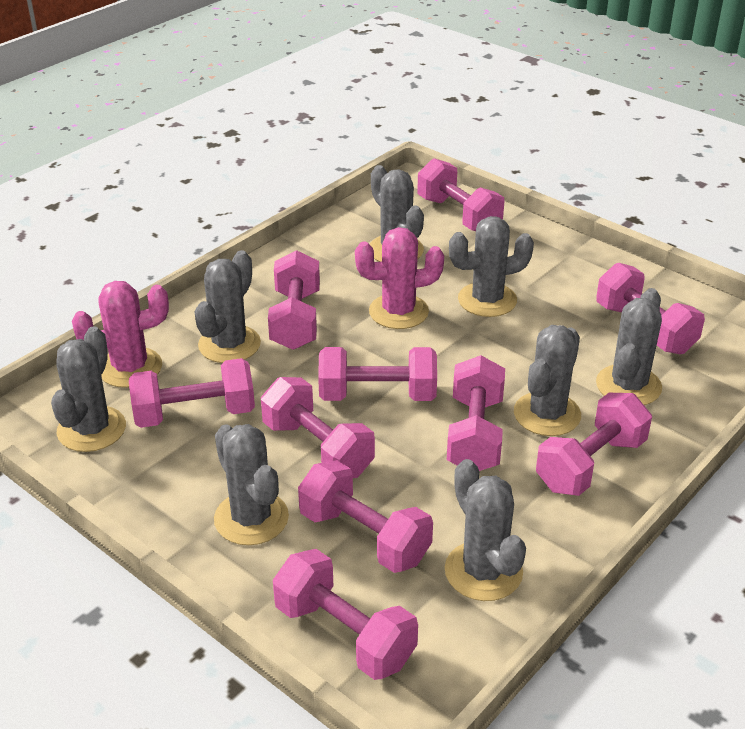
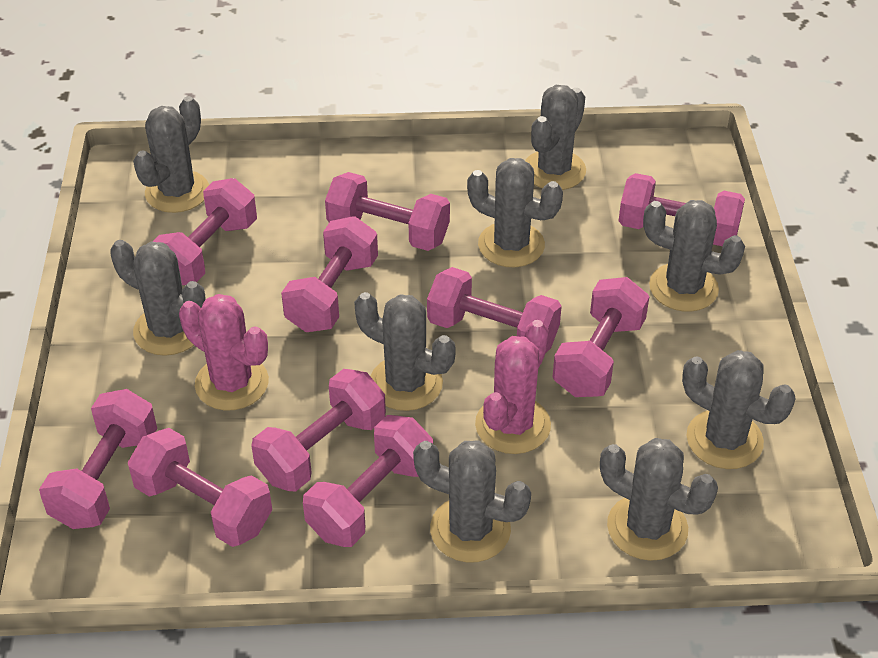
grey cactus: [51,326,126,452] [195,250,261,363] [214,424,289,545] [370,165,424,262] [445,459,526,601] [449,216,534,317] [514,325,581,436] [596,288,662,405] = 8 -> [110,240,206,356] [133,96,209,213] [354,292,456,411] [413,440,531,563] [467,158,563,267] [525,85,586,190] [600,438,718,561] [643,200,745,312] [682,350,796,469] = 9

